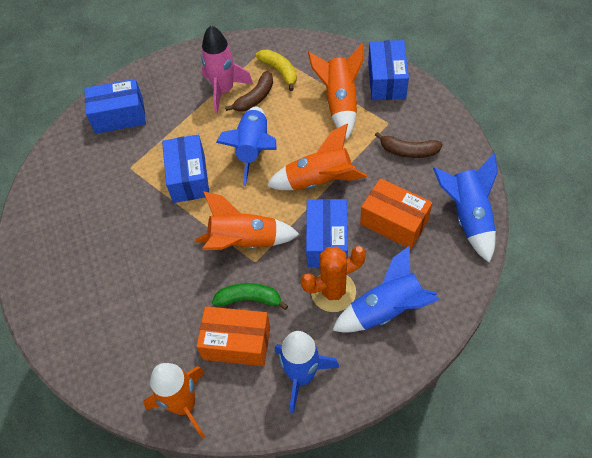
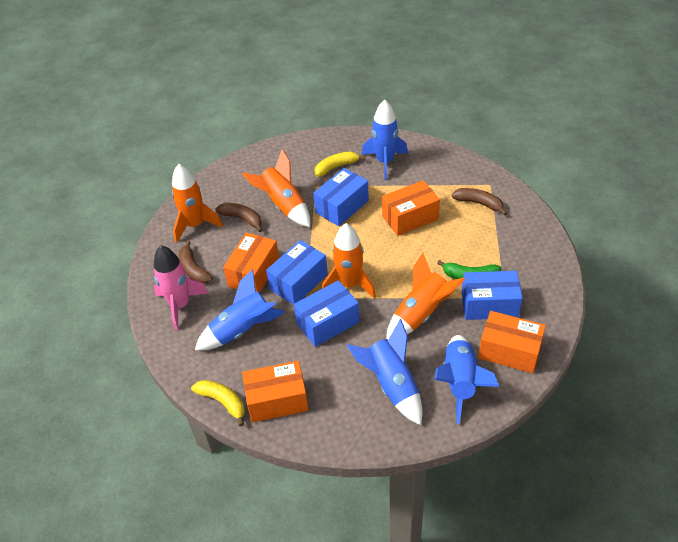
brown banana: [225,71,273,112] [375,132,443,158] = 2 -> [179,240,213,284] [215,203,262,232] [451,188,507,216] = 3
orange box: [197,306,270,366] [360,178,432,249] = 2 -> [223,232,279,293] [242,361,308,422] [382,180,440,236] [478,311,546,373] = 4
orange cactus: [301,246,366,312] = 1 -> none = 0
yellow banana: [255,49,297,91] = 1 -> [191,380,245,426] [314,151,365,177] = 2

